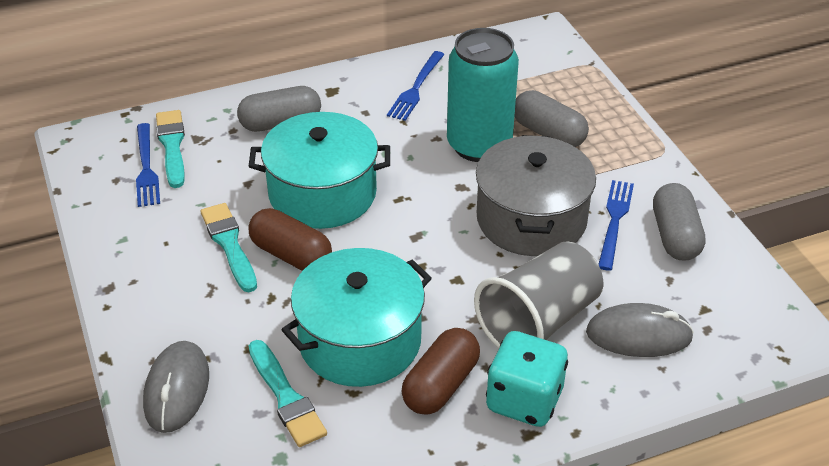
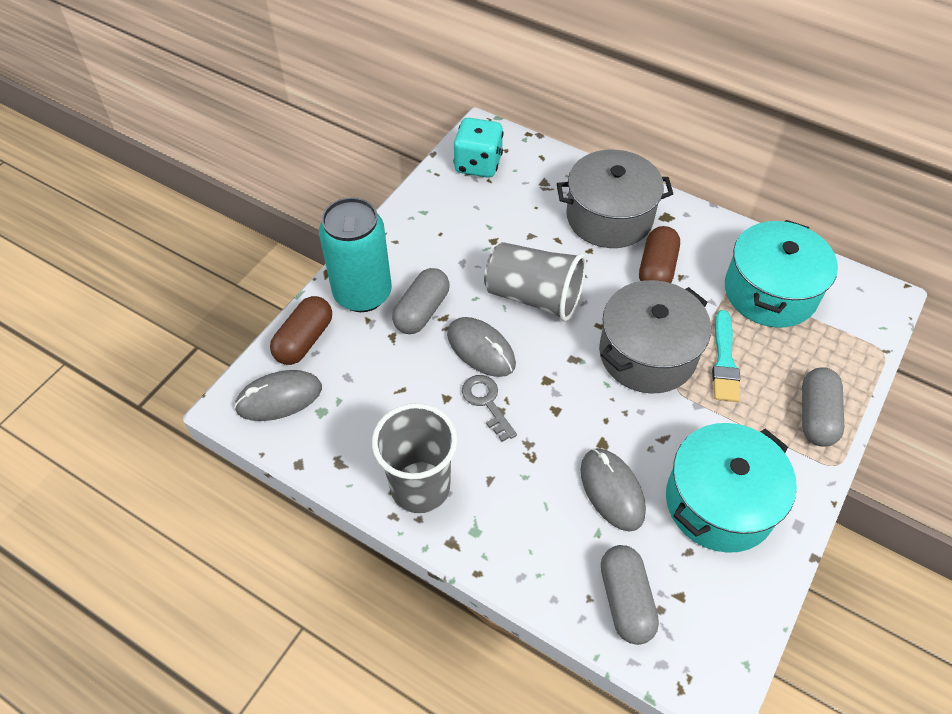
blue fork: [136,123,160,207] [387,51,445,121] [598,180,634,271] = 3 -> none = 0
grey cup: [474,241,603,348] = 1 -> [372,403,458,513] [484,242,586,321] = 2
grey key: none = 0 -> [462,375,517,442] = 1
grey mouse: [143,341,209,433] [586,303,694,357] = 2 -> [234,370,322,421] [447,317,516,377] [580,448,646,531] = 3
grey pot: [476,135,596,256] = 1 -> [557,150,673,248] [599,280,711,393] = 2
turquoise brush: [156,110,185,188] [201,203,257,292] [249,340,327,447] = 3 -> [712,310,740,402] = 1

